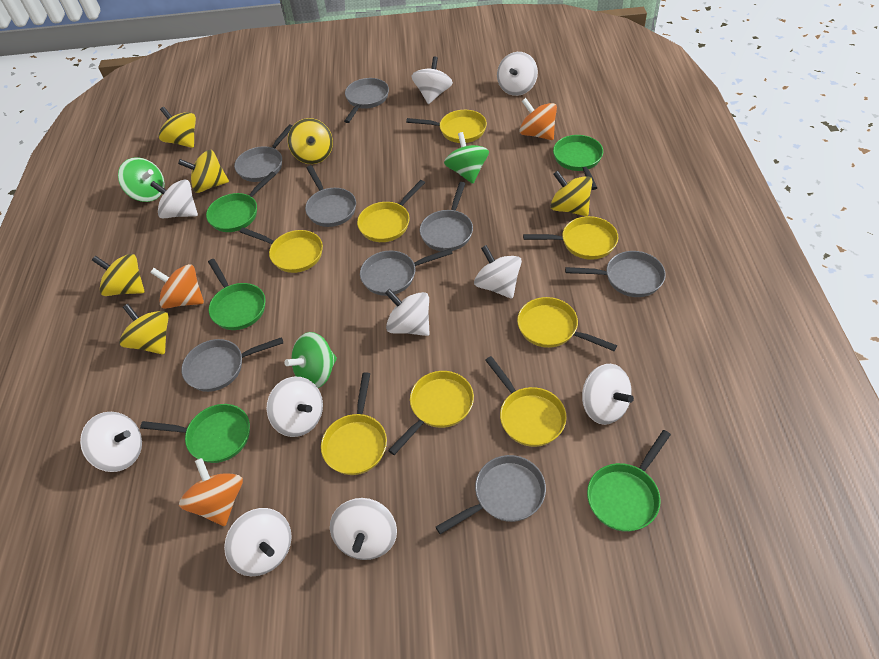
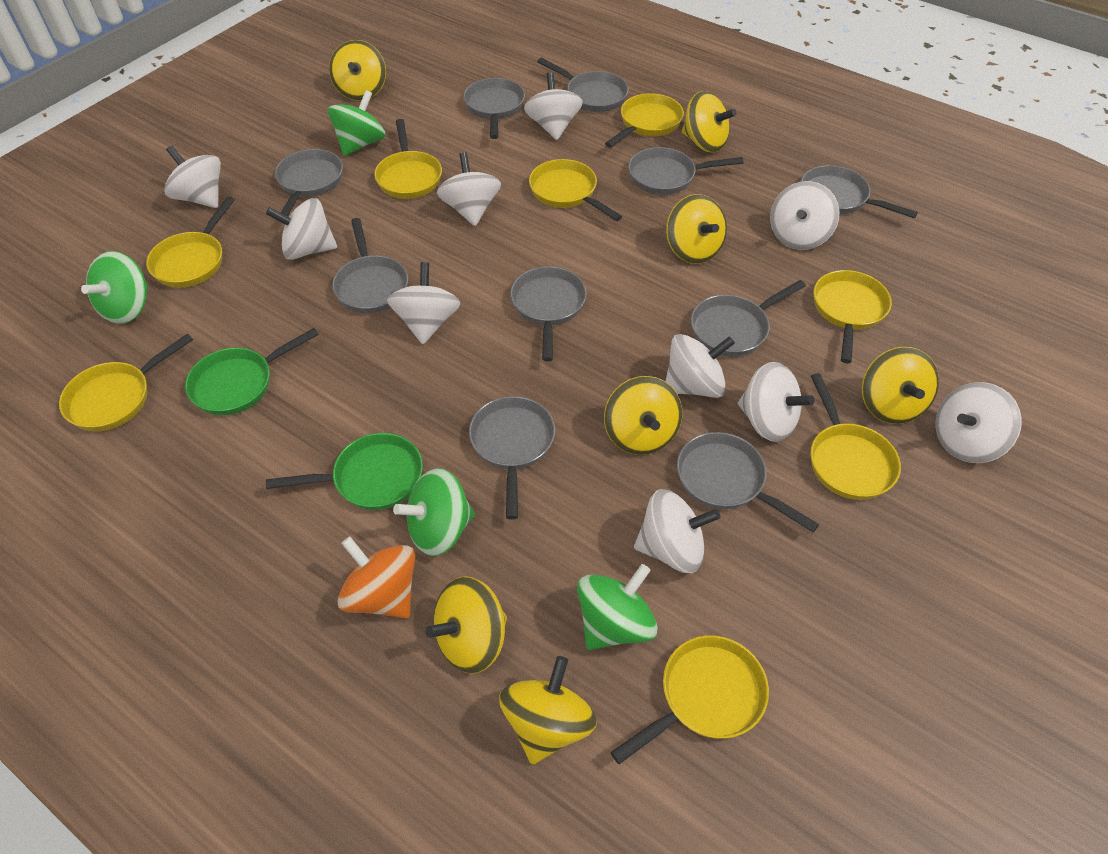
green pan: [140,404,250,463] [206,172,276,232] [208,259,265,330] [553,135,603,190] [587,430,671,532] = 5 -> [185,328,319,415] [266,433,423,510] = 2
green spinning top: [118,157,165,202] [284,332,337,388] [444,132,489,184] = 3 -> [81,251,148,324] [328,90,385,156] [393,468,475,556] [577,564,658,650] = 4
grey pan: [181,337,283,392] [234,125,292,182] [305,165,356,227] [344,78,389,123] [360,248,453,296] [420,182,473,251] [436,455,546,534] [565,251,666,297] = 8 -> [275,149,343,217] [332,218,408,313] [463,78,525,139] [469,396,555,520] [510,266,587,362] [537,58,628,112] [628,147,744,195] [677,432,819,532] [691,280,806,357] [801,165,918,218] = 10
orange spinning top: [150,264,204,309] [179,458,243,526] [519,98,557,140] = 3 -> [338,536,415,619] = 1
yellow spinning top: [92,254,145,296] [119,304,169,354] [159,107,196,148] [178,150,229,193] [288,118,333,164] [550,171,592,216] = 6 -> [329,40,386,101] [426,576,507,674] [499,656,597,764] [604,376,682,455] [666,194,727,264] [682,91,736,153] [862,347,939,424] = 7

